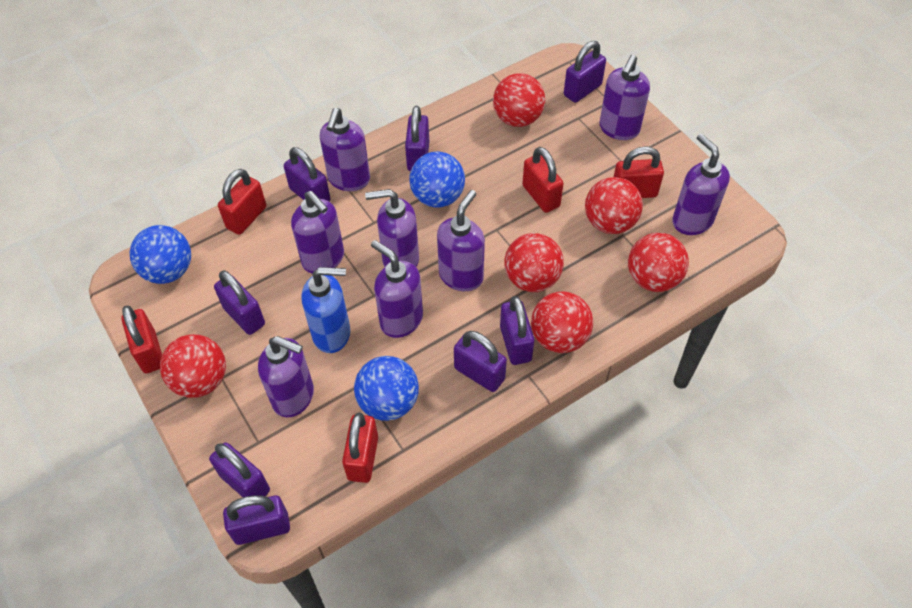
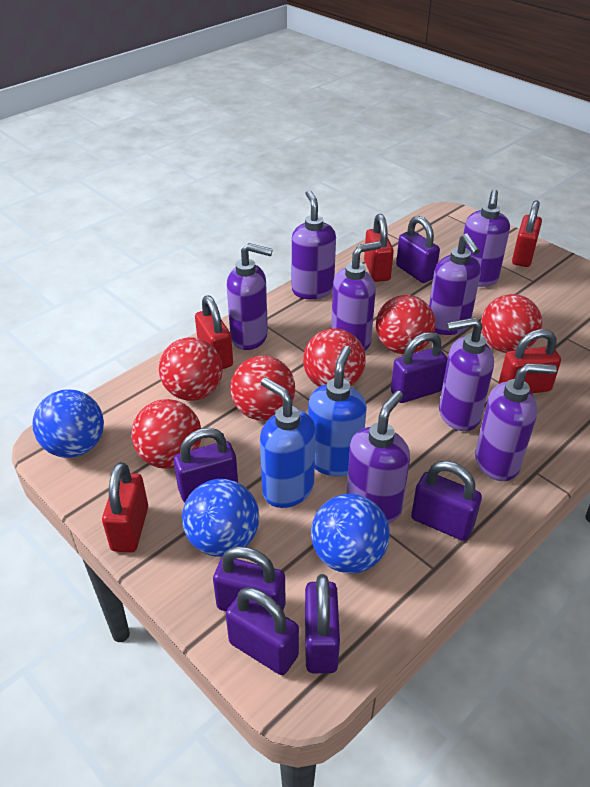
blue soap dispenser: [301,267,350,353] = 1 -> [260,377,316,508] [308,346,367,476] = 2
purple padlock: [209,443,270,497] [214,270,265,335] [223,495,290,545] [284,147,330,201] [405,106,429,171] [454,331,507,392] [500,296,534,365] [564,41,606,103] = 8 -> [173,428,238,502] [213,546,285,611] [226,587,299,675] [305,574,340,673] [391,332,448,403] [396,216,440,283] [411,461,482,541] = 7

